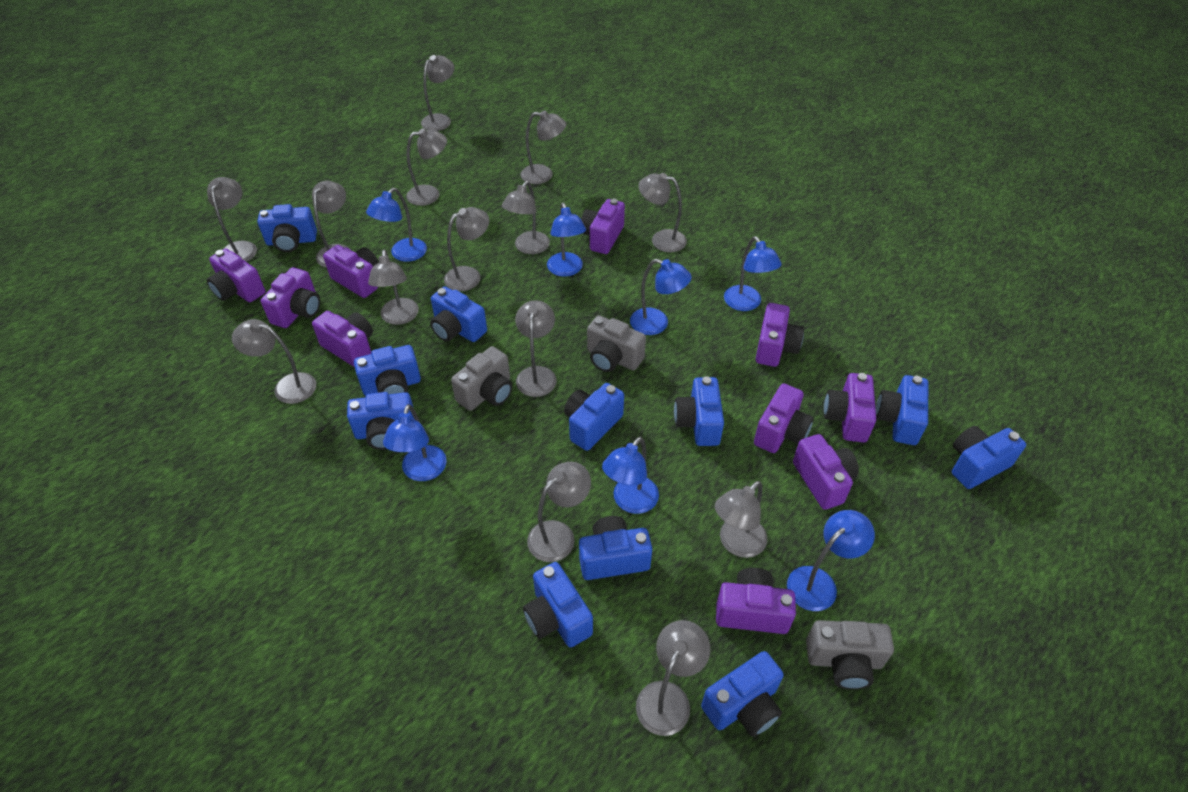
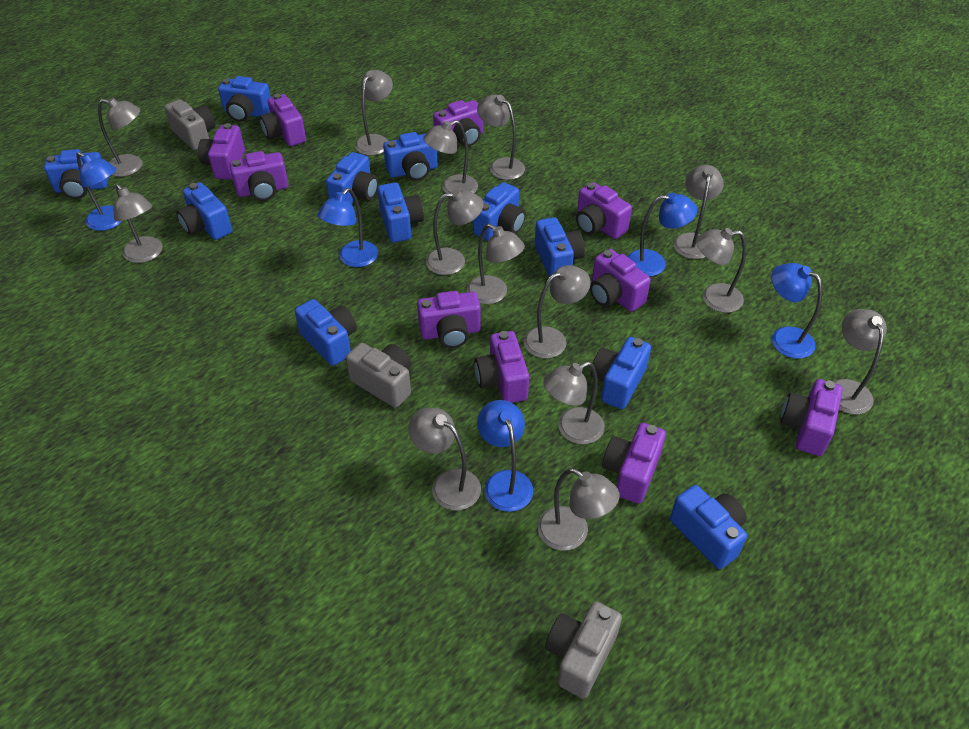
blue lamp: [366,188,427,262] [383,404,447,481] [547,203,586,277] [602,437,659,514] [630,259,692,335] [724,236,781,311] [787,510,875,611] = 7 -> [76,152,122,231] [317,188,378,267] [477,400,533,512] [627,193,697,276] [772,263,822,359] = 5

